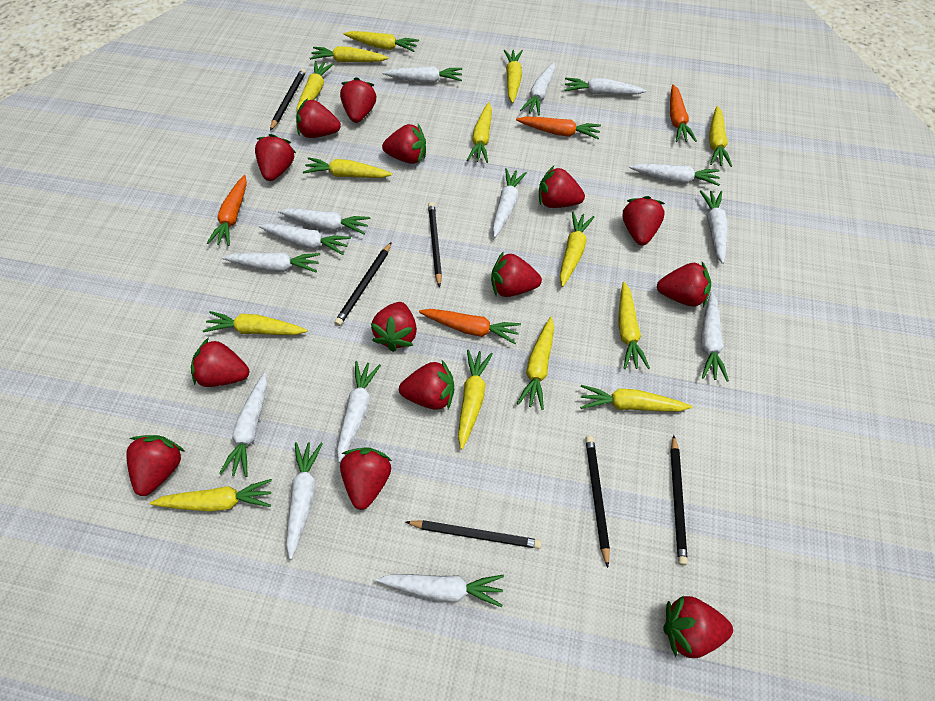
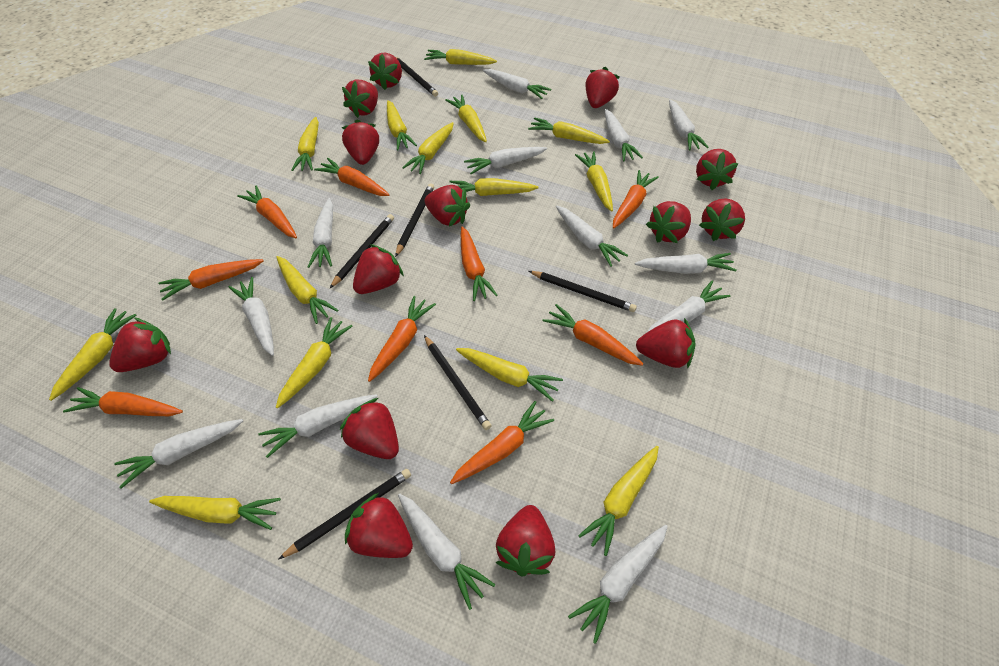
orange carrot: [207,175,247,246] [419,309,521,344] [516,116,601,139] [670,84,697,142] = 4 -> [63,387,183,416] [158,259,263,301] [237,185,297,238] [314,158,389,196] [368,296,436,382] [450,401,554,484] [461,226,498,301] [543,304,643,366] [613,170,659,229] = 9
white carrot: [219,373,267,477] [222,252,320,272] [259,223,351,255] [278,208,370,235] [286,442,323,559] [337,361,381,463] [376,574,504,607] [382,66,462,83] [492,168,527,238] [520,62,555,116] [564,78,647,95] [629,164,720,186] [700,190,728,264] [701,292,729,382] = 14 -> [114,419,243,488] [228,277,274,356] [258,394,378,458] [308,198,333,268] [398,494,496,610] [464,147,547,174] [483,69,551,99] [556,206,628,267] [568,525,668,644] [605,109,643,161] [635,253,737,274] [646,280,731,333] [669,99,708,150] = 13

